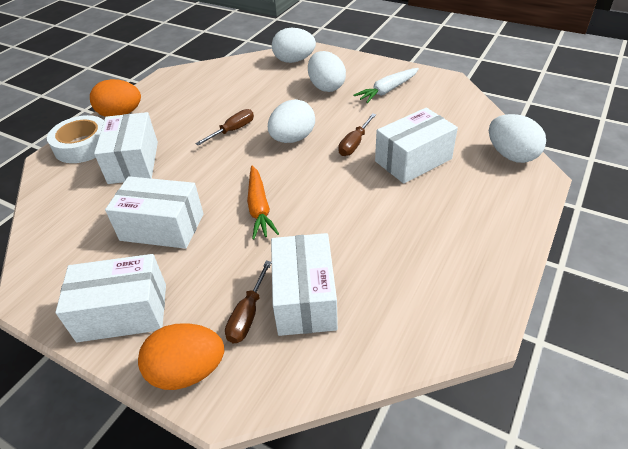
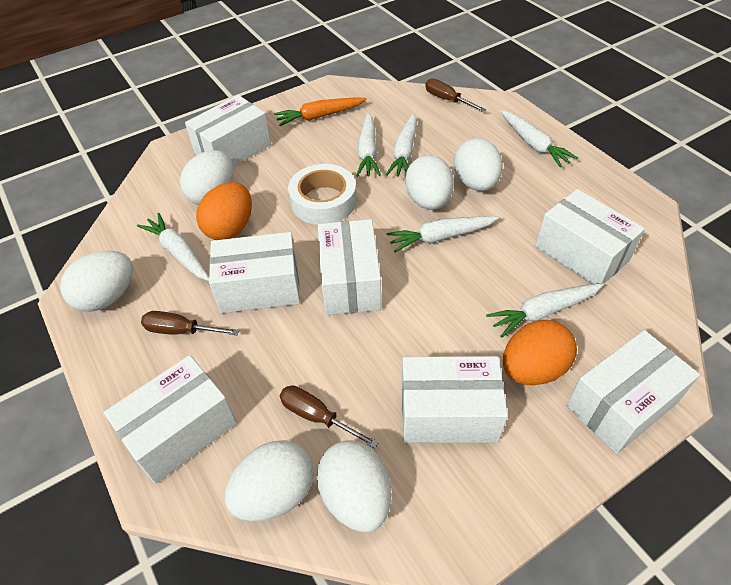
white box: [55,254,166,342] [94,112,158,184] [105,176,204,249] [271,233,338,336] [375,108,458,184] = 5 -> [104,355,237,484] [185,95,271,166] [209,232,300,313] [318,219,381,315] [401,356,508,443] [536,189,645,284] [567,330,700,454] = 7
white carrot: [353,68,419,103] = 1 -> [137,213,209,281] [356,113,381,177] [386,113,417,177] [387,216,499,252] [486,283,604,338] [500,110,578,167] = 6
white egg: [268,99,315,143] [272,28,316,63] [308,51,346,92] [489,114,546,163] = 4 -> [60,251,133,312] [180,150,233,205] [225,440,314,521] [316,440,391,532] [405,155,454,210] [454,138,503,191] = 6

